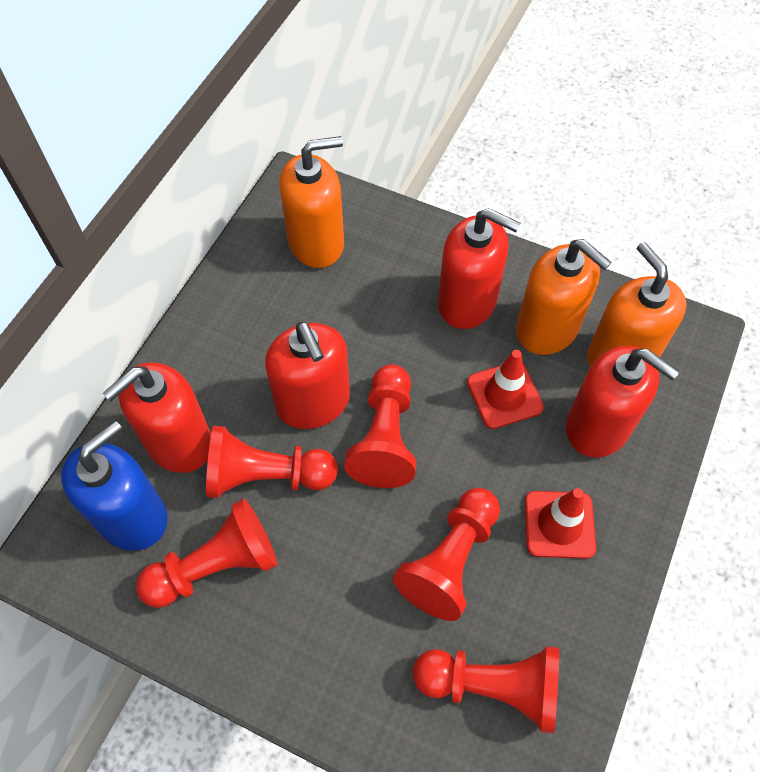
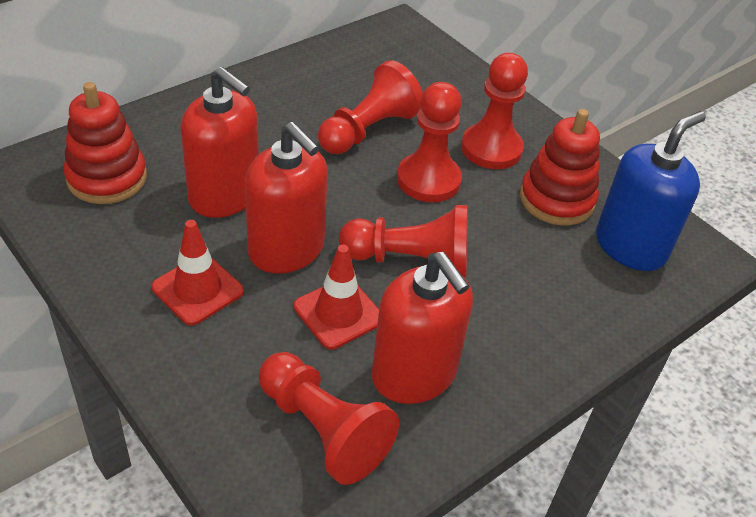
orange soap dispenser: [279,136,344,268] [516,239,612,355] [587,242,687,367] = 3 -> none = 0
red soap dispenser: [103,363,211,473] [265,322,350,429] [438,208,520,329] [566,346,680,457] = 4 -> [180,67,259,218] [245,122,328,273] [371,252,473,404] = 3
red stacking toy: none = 0 -> [64,82,147,204] [520,109,600,225] = 2

